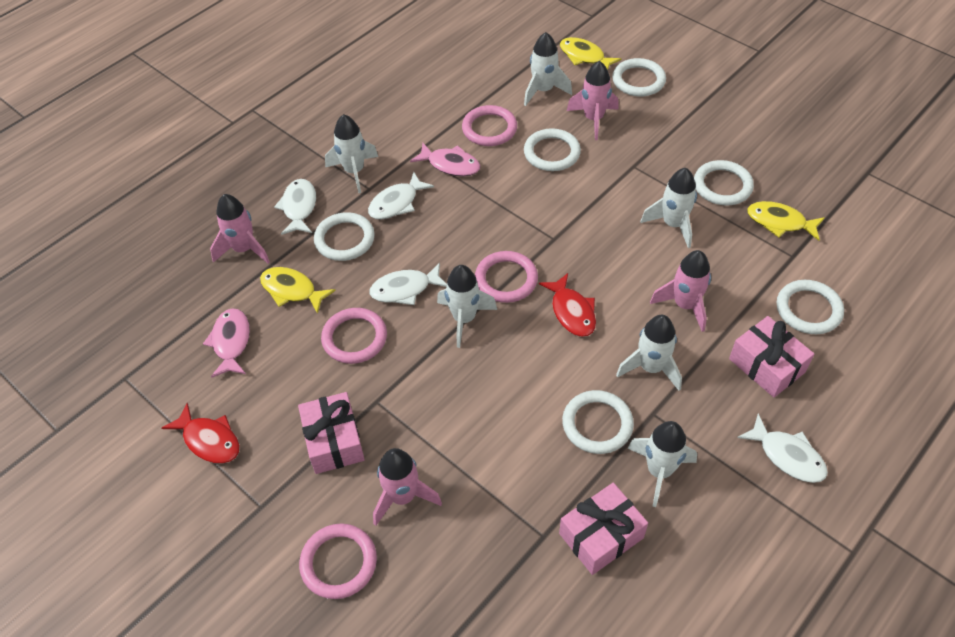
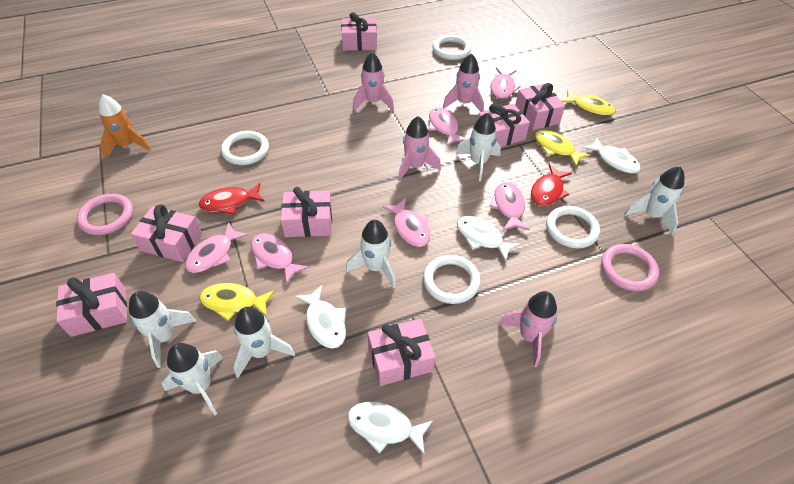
orange rocket: none = 0 -> [99,94,151,158] = 1
pink fish: [203,309,250,378] [410,143,480,176] = 2 -> [185,222,248,273] [251,233,309,285] [382,198,430,247] [428,108,466,146] [489,182,530,231] [491,67,521,99] = 6
pink gift: [298,392,365,474] [559,483,648,575] [729,316,814,397] = 3 -> [56,273,127,337] [131,204,202,262] [281,187,332,237] [341,12,377,51] [368,319,435,386] [478,104,530,147] [515,83,565,130] = 7
pink ring: [299,524,377,599] [321,308,387,364] [462,105,517,146] [475,251,538,303] = 4 -> [77,194,133,235] [601,244,659,291] = 2
white ring: [314,212,375,261] [524,128,581,171] [562,390,634,454] [612,58,666,97] [694,160,754,206] [777,280,844,334] = 6 -> [221,131,269,165] [423,255,481,304] [432,35,471,60] [546,206,600,248] = 4

